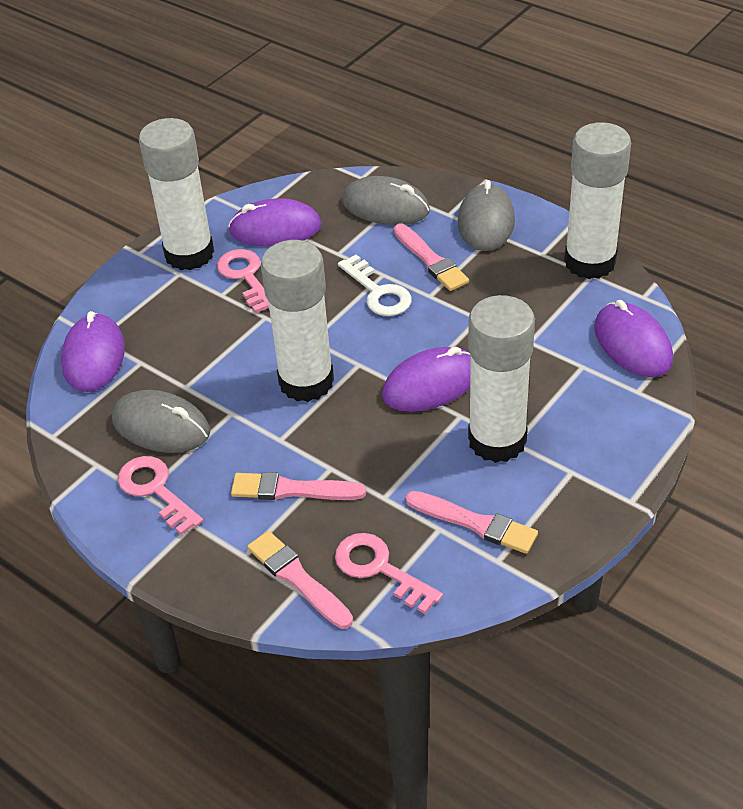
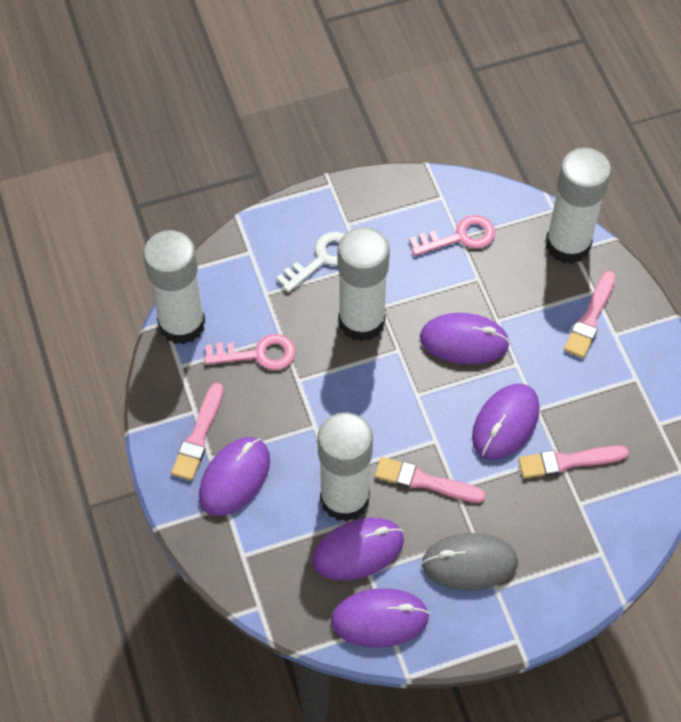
grey mouse: [112,390,210,453] [342,176,430,225] [458,180,515,251] = 3 -> [422,533,518,590] = 1
pink key: [118,456,203,535] [217,249,269,313] [335,533,443,614] = 3 -> [204,334,296,370] [409,215,495,256] = 2
purple mouse: [61,311,125,392] [228,198,322,246] [382,347,471,412] [594,300,673,377] = 4 -> [199,437,270,516] [312,518,404,581] [331,588,430,647] [420,313,510,364] [472,384,540,460] = 5

